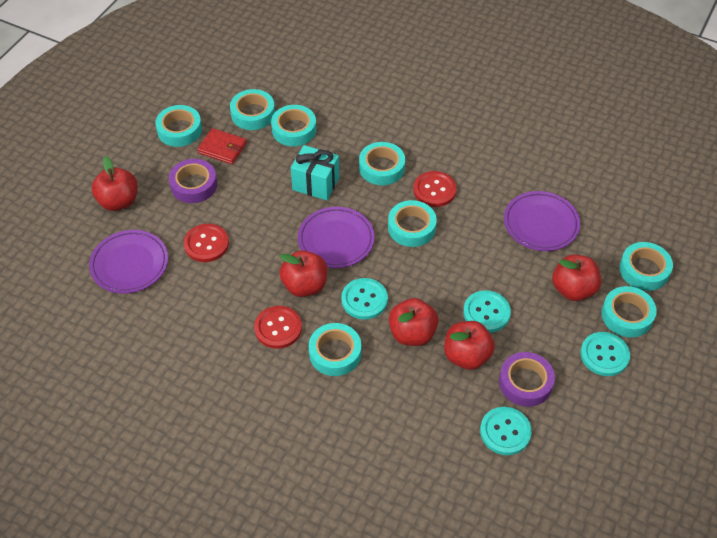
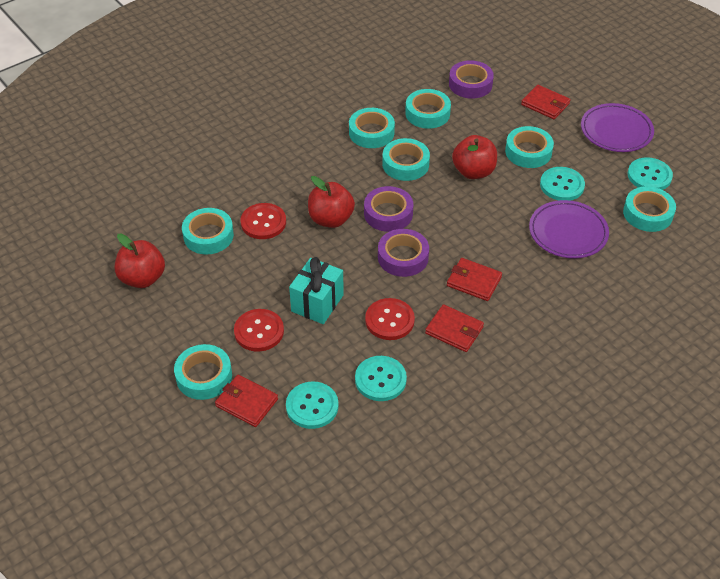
purple plate: [89,230,168,293] [298,207,375,268] [504,191,580,251] = 3 -> [529,200,609,259] [581,103,654,152] = 2
purple tape: [169,159,217,203] [499,352,555,407] = 2 -> [364,186,413,232] [378,229,429,277] [449,60,494,99] = 3
red apple: [92,156,137,211] [279,250,327,297] [389,298,438,346] [444,321,495,370] [552,254,601,301] = 5 -> [115,234,165,288] [308,176,355,228] [452,135,497,179] = 3
red wallet: [197,128,247,164] = 1 -> [215,375,278,427] [425,304,484,352] [447,258,502,301] [521,85,570,119] = 4
turquoise tape: [155,105,202,147] [230,89,275,130] [271,105,316,146] [309,323,361,376] [359,142,405,185] [388,200,437,247] [601,286,657,337] [619,242,673,291] = 8 -> [174,344,232,400] [182,208,234,255] [349,108,395,148] [382,138,430,181] [405,89,451,129] [505,126,554,168] [623,186,676,232] = 7

